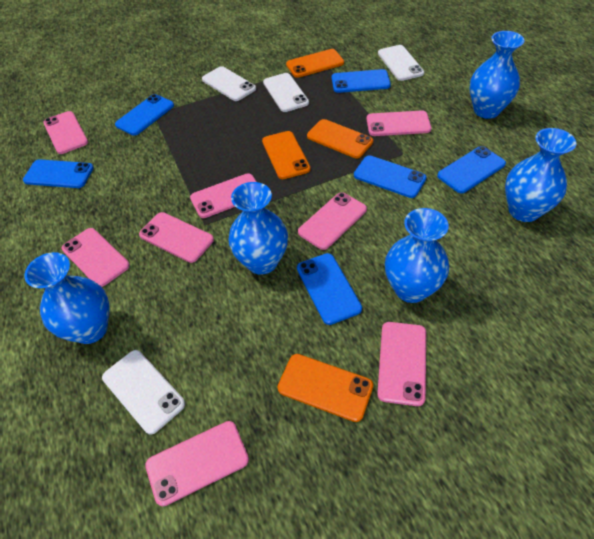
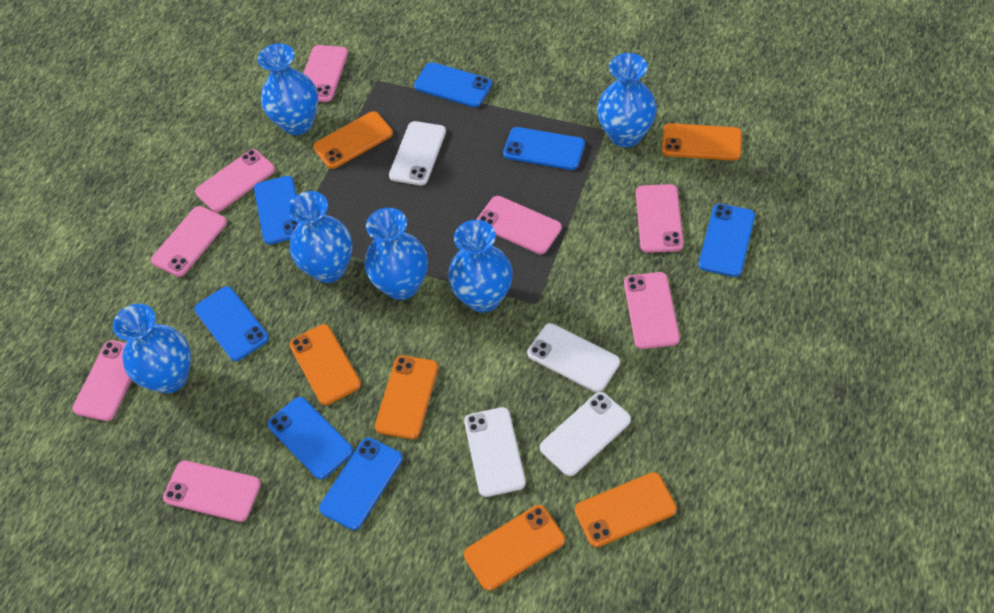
blue phone: [23,159,94,188] [115,94,174,136] [297,253,362,325] [332,69,391,93] [354,155,426,198] [437,146,506,193] = 6 -> [194,286,269,361] [254,176,299,244] [267,397,353,479] [319,438,403,530] [414,62,492,107] [503,127,585,170] [699,204,755,277] = 7
blue vase: [24,252,110,344] [228,182,288,275] [385,208,449,303] [470,31,525,119] [505,128,576,222] = 5 -> [113,304,191,393] [258,44,318,135] [288,191,353,283] [364,208,428,300] [448,220,513,313] [597,53,657,147] = 6
orange phone: [262,131,311,179] [278,354,373,422] [286,49,344,78] [307,119,373,158] = 4 -> [289,324,361,405] [313,111,393,169] [375,356,438,439] [464,505,565,591] [575,472,677,547] [662,123,742,160] = 6

